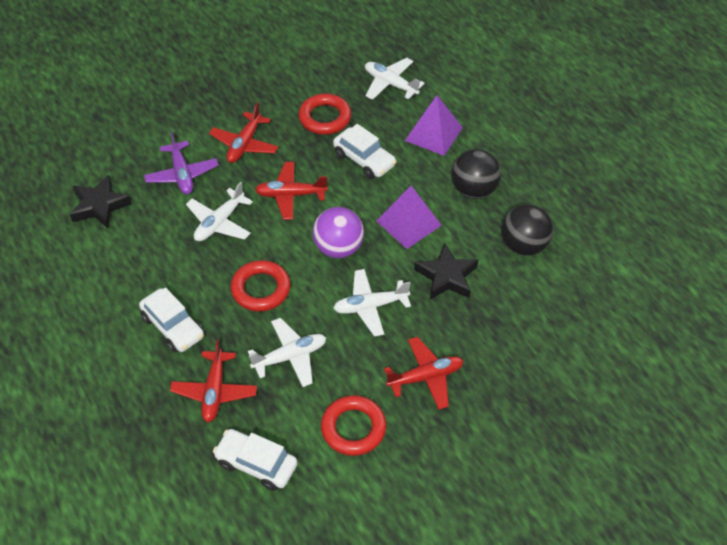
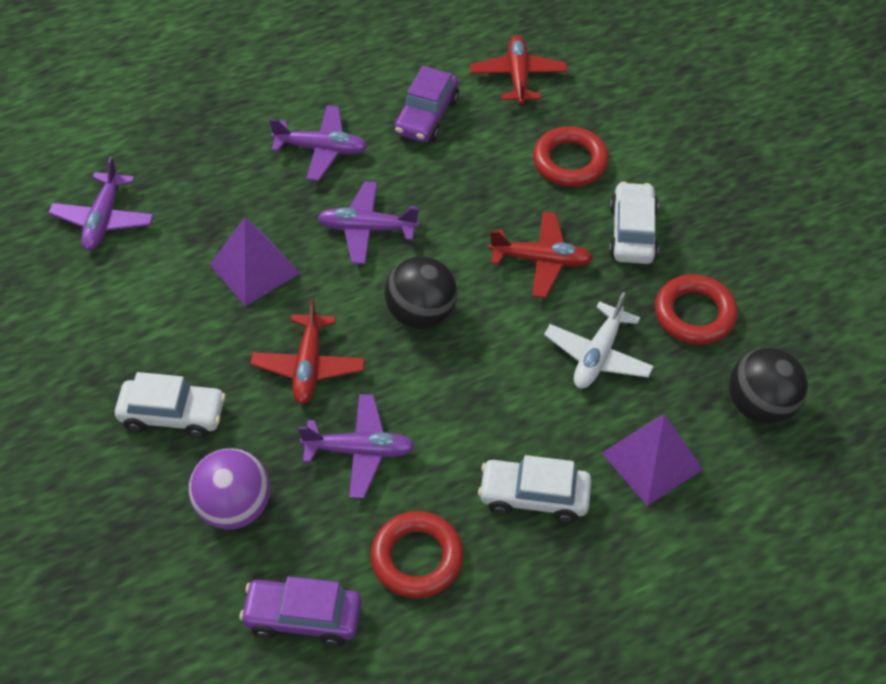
black star: [70,175,132,228] [414,243,478,300] = 2 -> none = 0
purple car: none = 0 -> [239,576,362,646] [394,66,459,142] = 2
purple plane: [144,131,219,194] = 1 -> [48,157,154,250] [269,105,368,181] [298,394,415,498] [317,181,419,264] = 4
red plane: [170,340,257,422] [209,103,278,163] [255,162,328,220] [384,337,464,410] = 4 -> [250,298,365,404] [470,35,567,105] [489,212,593,298] = 3
white plane: [186,182,253,241] [248,318,326,387] [333,269,411,337] [365,58,425,100] = 4 -> [544,292,654,389] = 1

